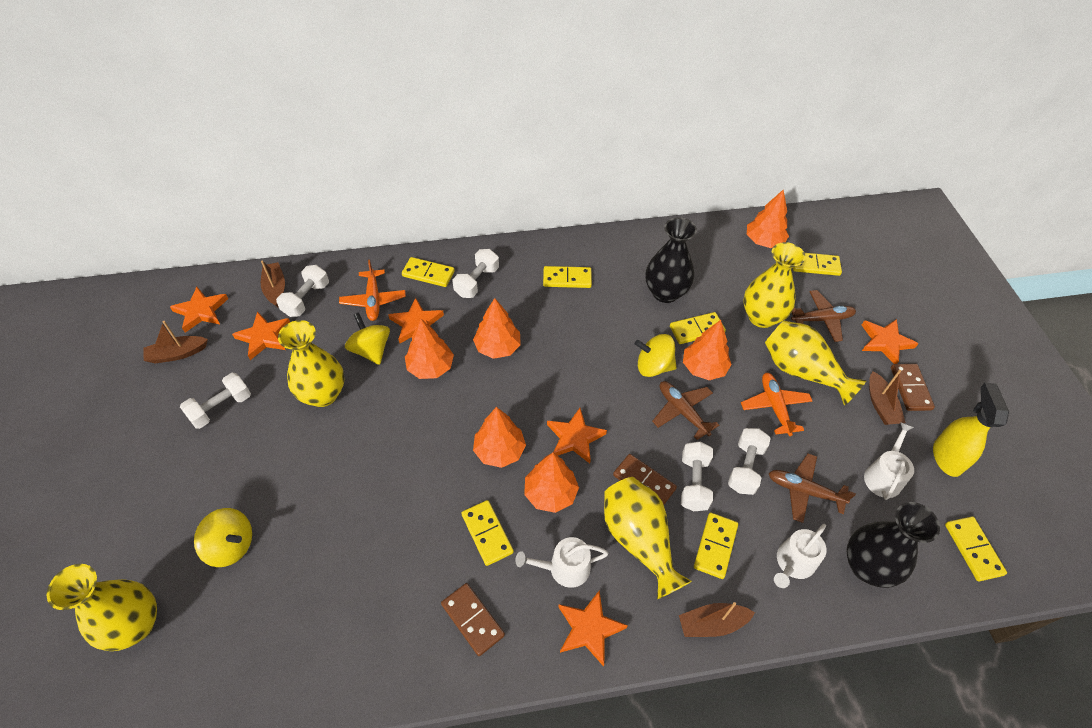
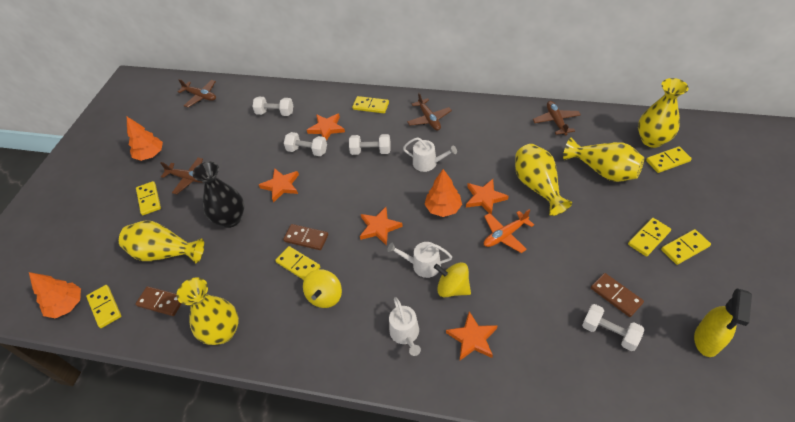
black vase: [645,217,697,303] [847,502,940,588] = 2 -> [193,162,244,228] = 1
brown boat: [143,321,208,363] [261,261,285,307] [679,602,755,637] [869,370,906,425] = 4 -> none = 0
brown plane: [652,381,719,440] [769,454,856,523] [791,290,856,342] = 3 -> [160,158,204,194] [178,79,216,107] [407,93,452,131] [533,101,581,135] = 4
orange plane: [339,260,406,321] [741,373,812,436] = 2 -> [484,209,534,253] = 1
orange star: [170,287,228,332] [232,312,290,360] [388,298,444,343] [547,408,607,463] [559,591,628,666] [862,319,918,364] = 6 -> [259,168,299,203] [307,113,345,141] [360,207,403,246] [446,312,498,360] [466,179,508,215] = 5
orange tree: [405,319,454,379] [473,298,521,359] [473,407,526,468] [524,453,579,513] [683,320,732,380] [747,189,789,248] = 6 -> [29,272,81,318] [127,117,163,161] [425,169,462,217] = 3
white dumbbell: [180,373,251,429] [276,265,329,317] [453,249,499,298] [681,442,713,511] [728,428,771,495] = 5 -> [252,97,293,116] [284,132,327,156] [349,134,391,155] [582,304,644,351] = 4
yellow spinning top: [194,508,252,567] [345,313,390,365] [635,334,677,377] = 3 -> [303,269,342,308] [434,262,471,297] = 2

